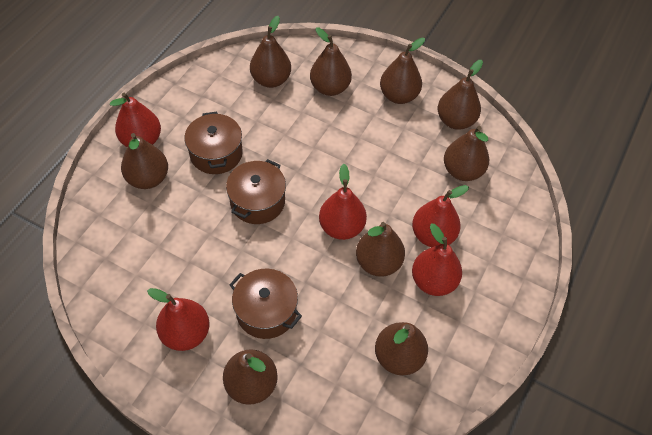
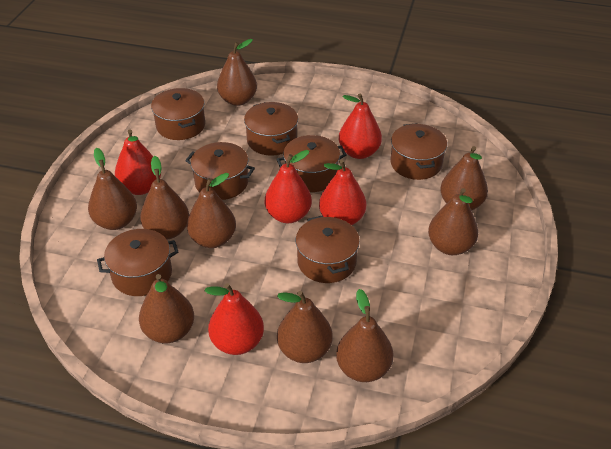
brown pot: [185,111,243,174] [226,159,286,224] [229,268,302,339] = 3 -> [97,229,179,296] [151,88,205,140] [185,142,255,200] [244,102,298,156] [276,135,347,192] [296,216,360,283] [390,123,447,180] = 7

